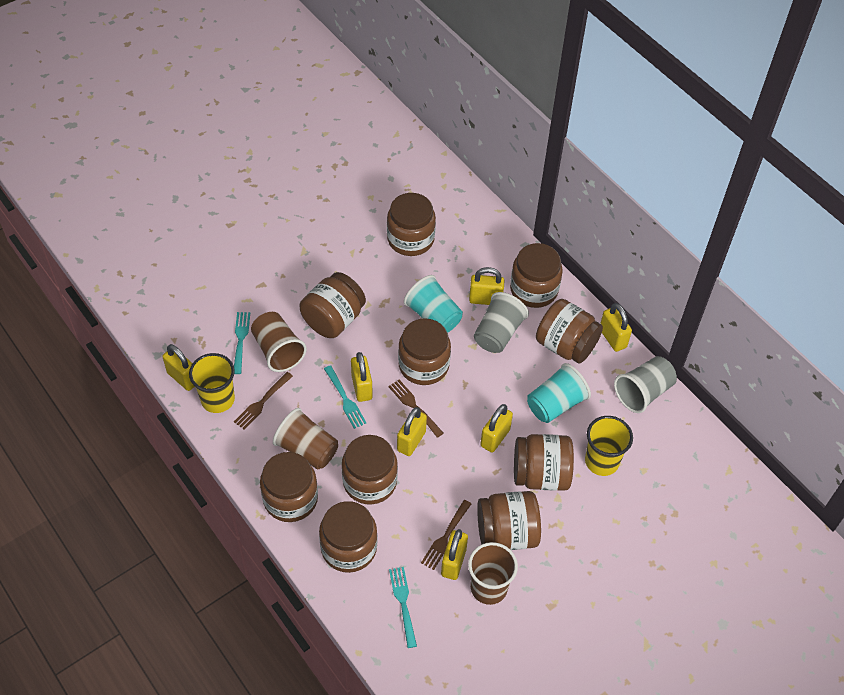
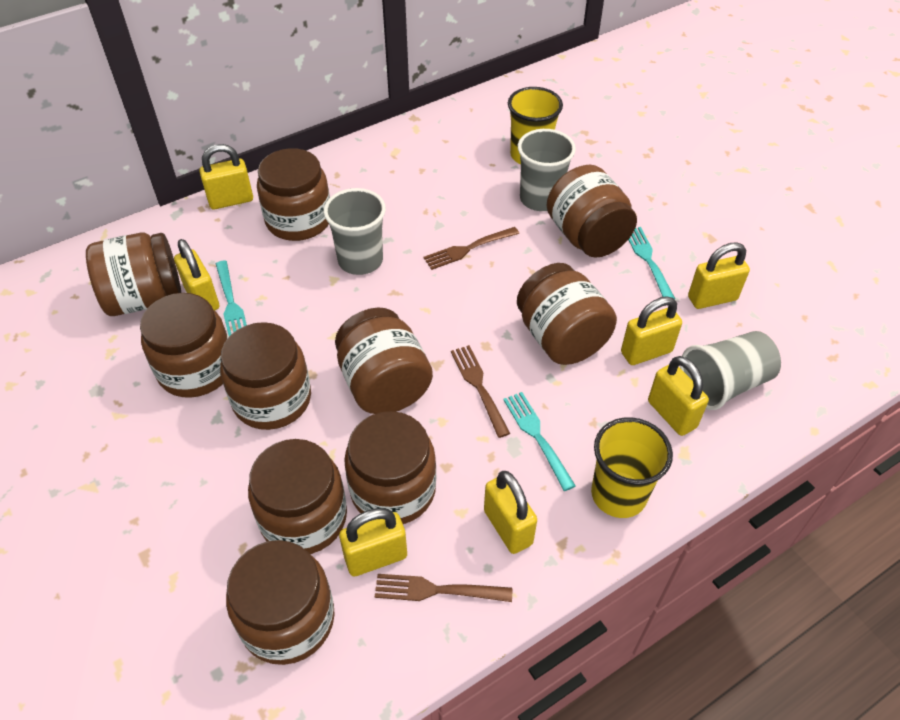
brown cup: [251,312,307,372] [273,408,338,470] [468,542,518,605] = 3 -> none = 0
grey cup: [474,292,529,353] [614,356,677,413] = 2 -> [324,188,386,275] [518,129,576,211] [680,331,781,410] = 3
turquoise cup: [404,275,463,333] [527,363,591,423] = 2 -> none = 0

